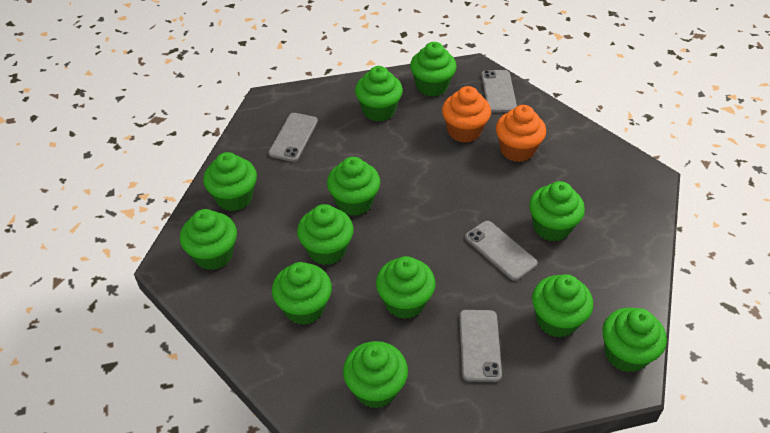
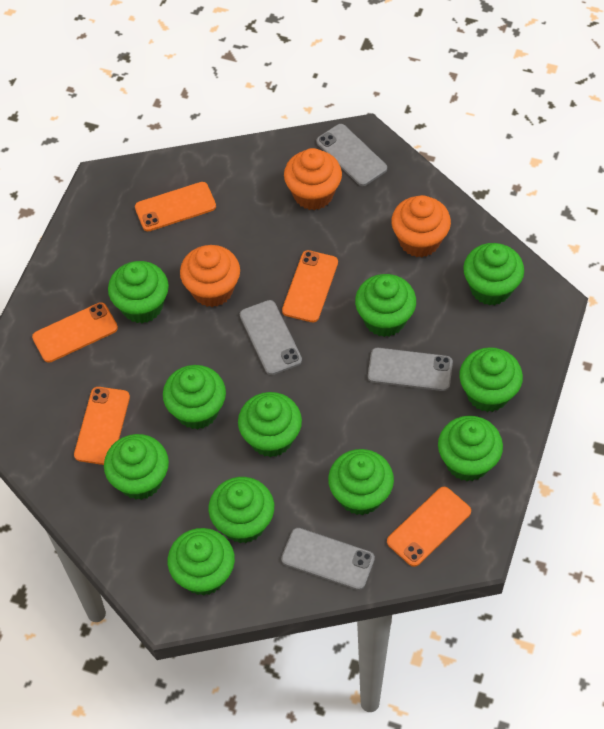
green cupcake: [180,209,237,270] [203,152,257,211] [272,262,332,325] [297,204,354,265] [327,157,380,216] [343,341,408,409] [355,66,403,122] [376,256,435,319] [410,42,457,97] [529,181,585,241] [532,274,593,338] [602,308,667,372] = 12 -> [104,434,169,500] [108,261,169,323] [163,365,226,430] [168,528,235,596] [208,477,274,543] [238,392,302,457] [328,449,394,515] [355,274,416,337] [438,416,503,481] [459,347,523,412] [463,243,524,306] = 11
orange cupcake: [442,86,491,143] [496,105,546,162] = 2 -> [180,245,240,307] [284,148,342,210] [391,195,451,257] = 3
orange phone: none = 0 -> [32,302,118,363] [74,387,130,465] [135,182,216,231] [282,250,338,322] [387,487,471,567] = 5

